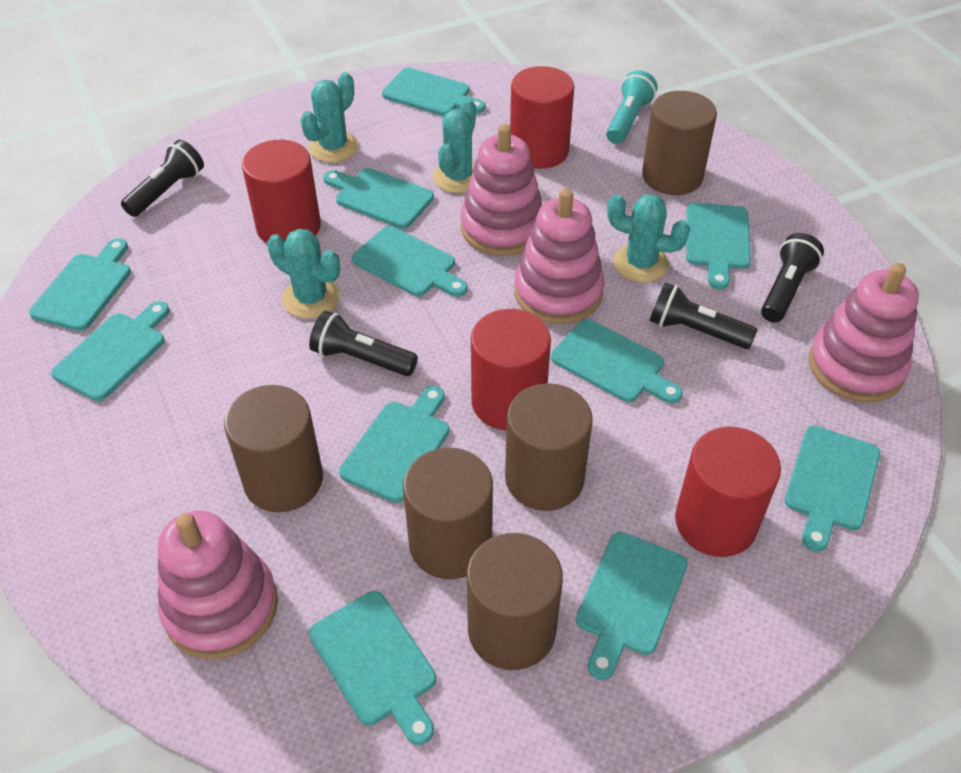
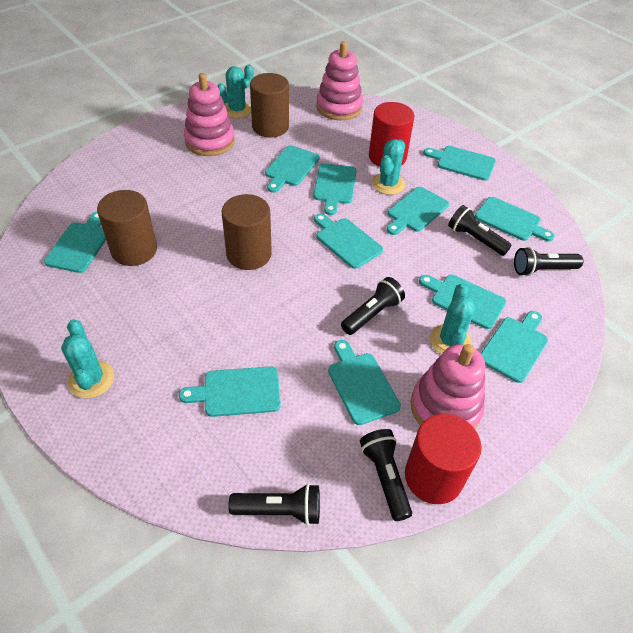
black flashlight: [121,140,204,217] [309,311,418,376] [650,282,758,349] [761,233,824,323] = 4 -> [229,484,320,525] [341,277,405,335] [360,429,412,521] [448,205,512,256] [514,247,583,276] = 5
brown cylinder: [224,385,323,513] [403,448,493,579] [467,533,563,670] [505,383,593,511] [642,91,717,195] = 5 -> [97,190,157,266] [222,194,272,270] [250,73,289,138] = 3
pink stacking toy: [158,511,278,659] [460,124,542,256] [514,188,604,324] [809,263,919,402] = 4 -> [184,73,235,156] [316,41,363,120] [410,344,485,429] = 3
red cylinder: [242,140,321,244] [471,309,551,431] [510,66,574,169] [675,427,781,557] = 4 -> [369,102,414,167] [405,414,481,504] = 2
turquoise flashlight: [606,70,658,144] = 1 -> none = 0

